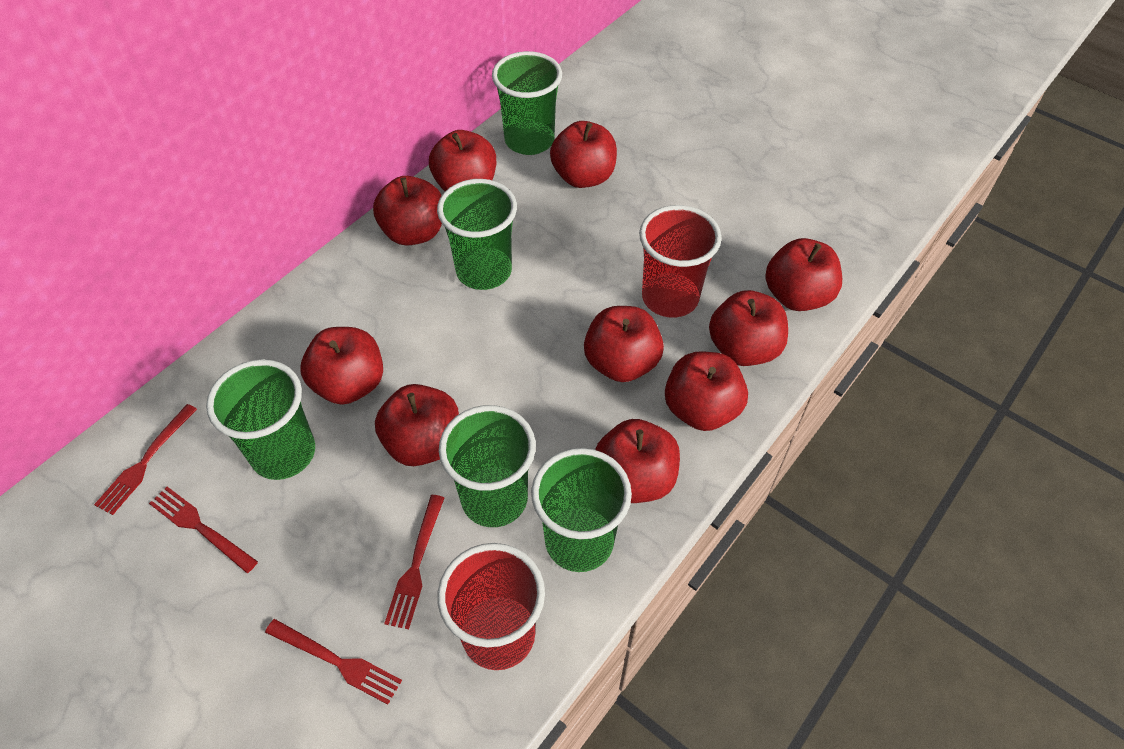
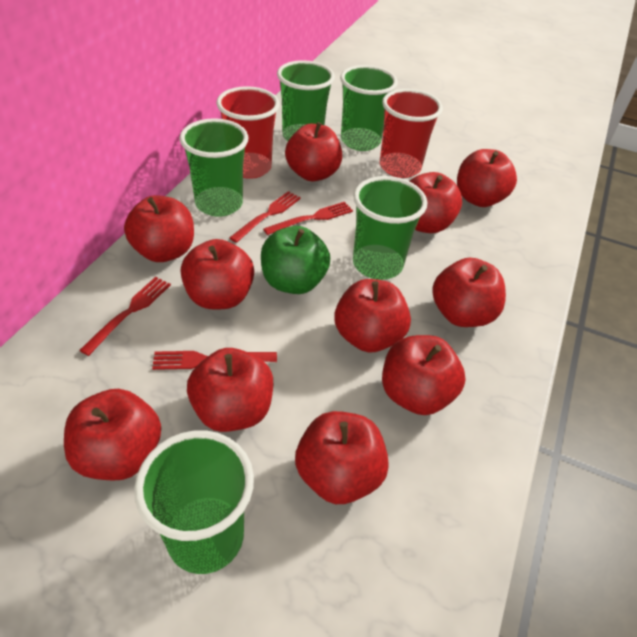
green apple: none = 0 -> [261,226,330,294] = 1
red apple: [301,327,383,404] [373,176,442,246] [375,384,459,466] [429,130,496,191] [550,121,617,188] [584,306,664,382] [595,419,680,503] [665,351,748,431] [709,290,788,366] [765,238,842,311] = 10 -> [64,389,161,481] [124,195,194,262] [181,239,254,310] [187,348,273,432] [285,122,342,181] [295,411,389,504] [334,279,411,352] [382,335,466,415] [409,172,462,233] [432,258,506,327] [457,149,517,207] = 11

